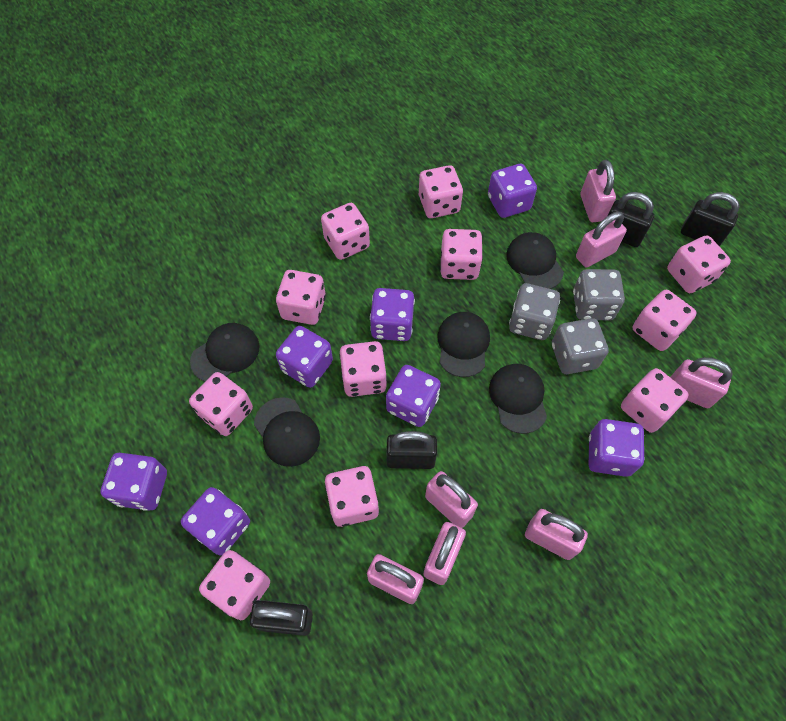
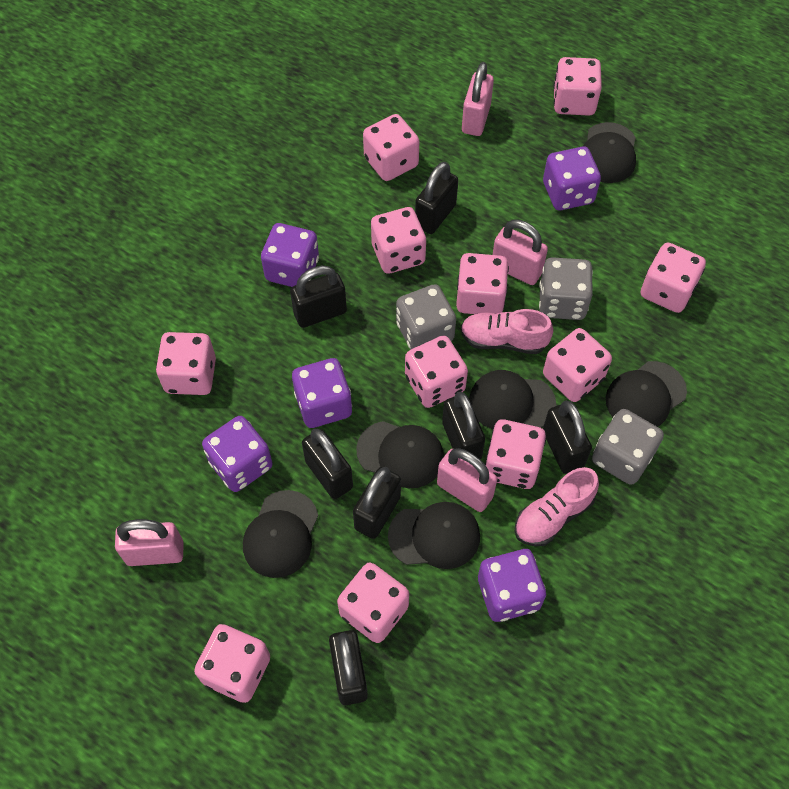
black cap: [190,323,259,382] [254,397,320,467] [437,312,490,377] [489,364,547,434] [506,232,564,289] = 5 -> [243,490,318,578] [356,421,444,488] [388,502,480,569] [469,370,556,429] [583,122,636,183] [606,361,687,427] = 6
black padlock: [250,600,313,636] [387,431,437,469] [608,192,654,247] [681,192,740,246] = 4 -> [290,266,347,328] [302,429,353,499] [329,630,368,705] [353,467,401,539] [415,162,458,234] [442,392,485,459] [543,401,592,474] = 7
pink padlock: [367,554,424,604] [423,522,466,585] [425,471,478,528] [525,509,588,560] [576,212,627,267] [581,160,616,222] [670,357,733,408] = 7 -> [115,519,183,566] [437,448,497,512] [462,62,494,136] [493,220,548,285] = 4
pink shoe: none = 0 -> [461,309,553,354] [515,467,599,546] = 2
purple dice: [100,453,167,511] [181,487,250,556] [276,326,333,388] [370,288,415,341] [386,365,441,427] [488,164,537,218] [589,419,645,477] = 7 -> [202,416,273,492] [261,223,319,287] [292,358,352,428] [478,549,546,622] [543,147,601,210] = 5

